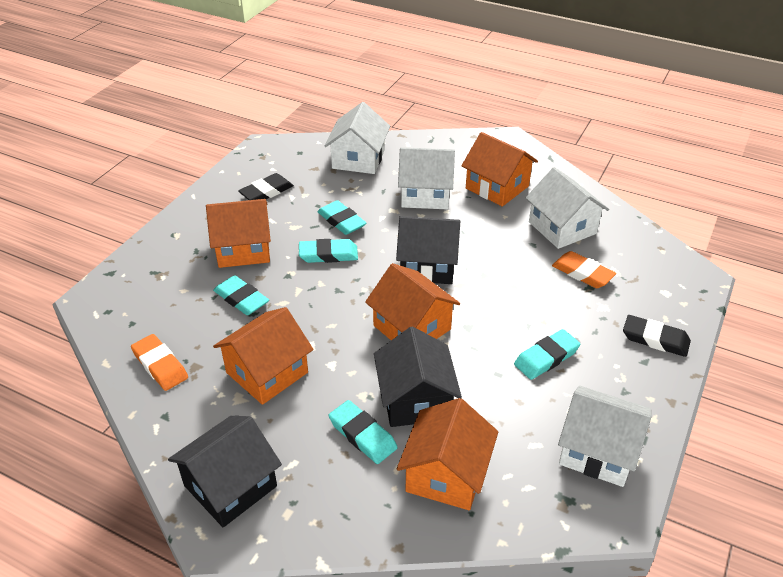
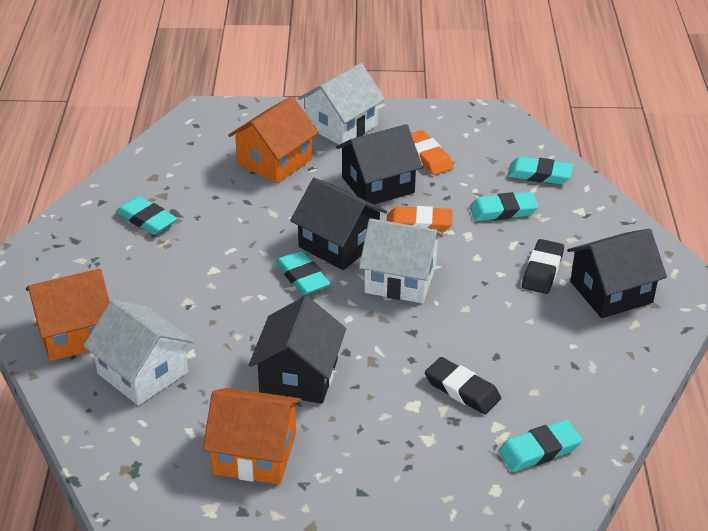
black house: [168,416,282,527] [374,326,462,427] [396,216,460,284] = 3 -> [249,296,346,404] [290,178,387,270] [336,124,423,204] [567,228,667,318] = 4
orange house: [206,199,271,268] [213,307,313,405] [365,263,460,340] [397,398,498,510] [461,132,538,207] = 5 -> [26,269,110,361] [203,388,301,484] [228,96,319,184] = 3
white house: [324,102,390,174] [398,147,455,209] [526,167,609,249] [558,386,652,487] = 4 -> [83,299,194,405] [298,63,385,145] [359,218,443,303] = 3

